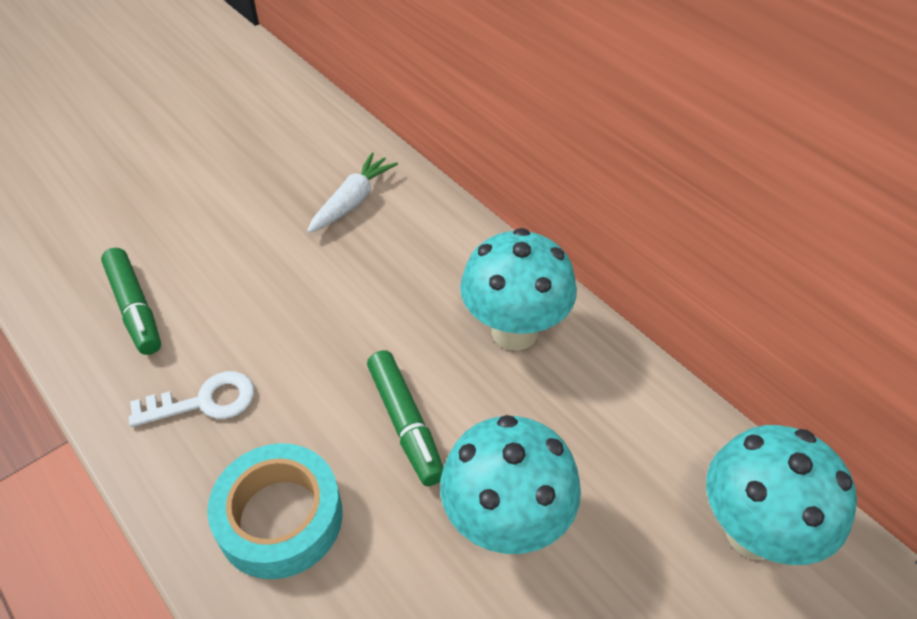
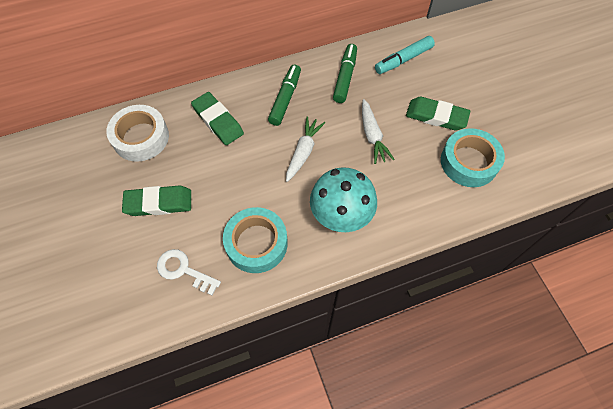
green eraser: none = 0 -> [122,185,191,216] [191,92,244,145] [406,97,470,131] = 3
turquoise marker: none = 0 -> [375,36,435,74] = 1
turquoise mushroom: [440,415,581,554] [460,228,577,351] [706,425,857,565] = 3 -> [310,167,377,232] = 1
turquoise tape: [207,443,343,579] = 1 -> [223,207,288,273] [441,128,505,187] = 2
white carrot: [307,152,398,233] = 1 -> [286,116,325,182] [362,99,395,164] = 2
white tape: none = 0 -> [106,105,169,162] = 1

